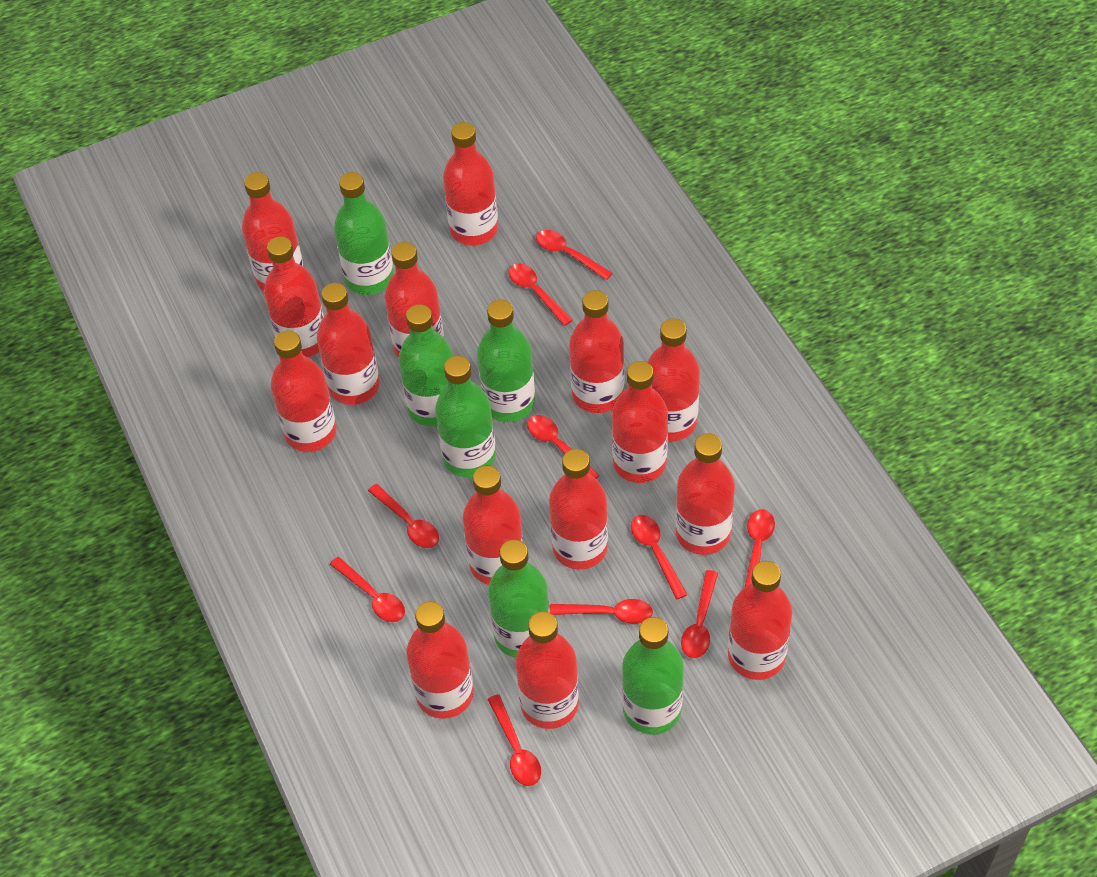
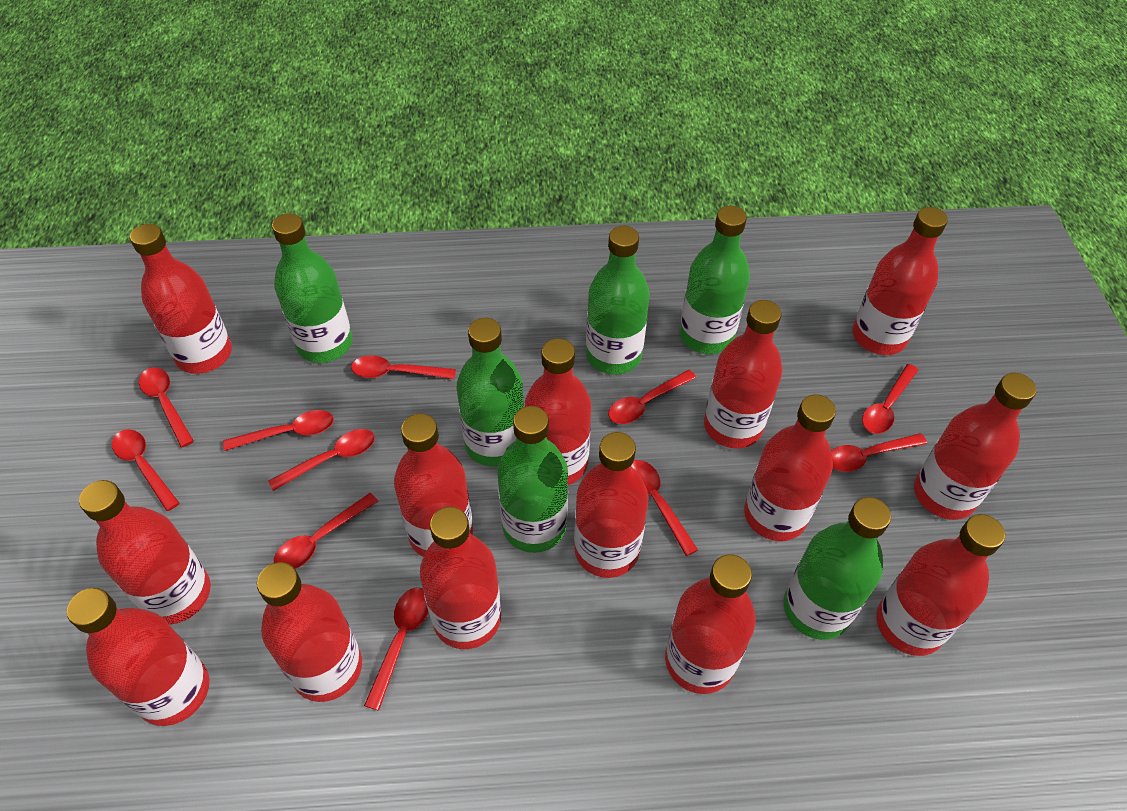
red bottle: [242,172,304,291] [264,236,324,357] [271,330,337,452] [317,283,380,405] [385,242,444,357] [406,601,474,719] [443,122,498,246] [463,466,524,585] [516,611,579,729] [549,449,608,570] [569,290,625,413] [612,361,668,483] [647,318,700,441] [675,433,735,555] [728,561,792,680] = 15 -> [67,588,209,726] [79,480,211,625] [130,224,232,374] [257,562,362,702] [394,414,473,557] [420,507,501,649] [524,338,591,485] [574,432,648,578] [665,554,755,694] [704,300,782,449] [744,394,836,541] [852,207,948,355] [876,514,1005,656] [914,373,1036,520] = 14
red spoon: [330,557,405,622] [368,484,439,548] [487,694,541,786] [508,263,573,326] [527,415,600,479] [536,230,613,280] [550,599,653,624] [631,515,687,599] [681,570,718,658] [745,509,775,587] = 10 -> [112,429,179,511] [139,368,194,447] [223,410,334,451] [268,429,375,491] [274,493,378,569] [351,355,456,379] [364,588,428,711] [608,370,696,424] [631,460,698,556] [831,433,927,472] [862,364,918,434] = 11

